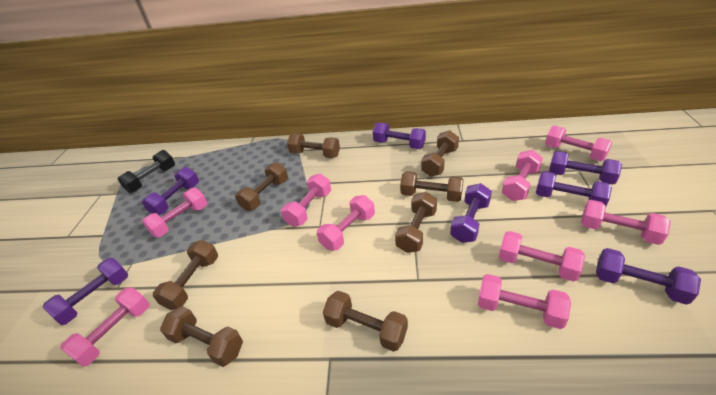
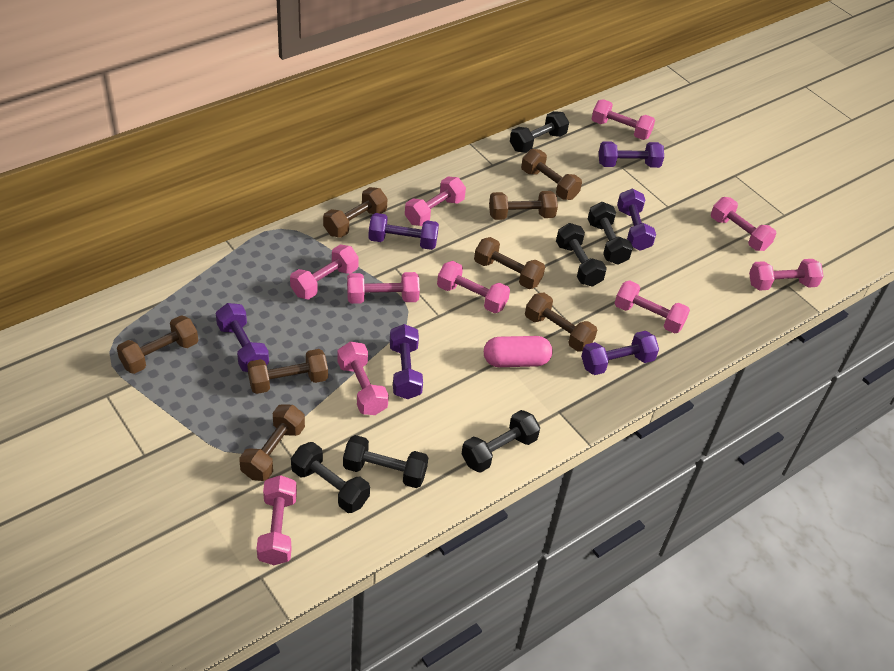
black dumbbell: [118,150,175,193] = 1 -> [291,442,370,513] [343,435,428,488] [462,410,540,473] [510,111,569,153] [556,223,607,287] [588,202,633,265] = 6
pink capsule: none = 0 -> [484,336,553,367] = 1
pink dumbbell: [60,287,150,367] [142,188,207,237] [281,174,331,227] [317,195,375,250] [478,274,571,329] [499,231,585,282] [502,150,543,201] [545,126,612,161] [581,200,671,245] = 9 -> [257,475,297,565] [290,244,359,299] [337,342,389,415] [347,272,420,304] [405,177,466,226] [437,261,510,313] [592,99,655,140] [614,281,690,334] [711,197,777,251] [749,259,823,291] = 10
purple dumbbell: [43,258,128,325] [142,167,199,215] [373,123,426,149] [450,183,492,243] [536,171,612,206] [549,151,622,185] [596,248,701,305] = 7 -> [216,303,269,372] [368,213,439,250] [390,324,423,399] [581,331,659,375] [599,141,664,168] [617,189,656,251] = 6

